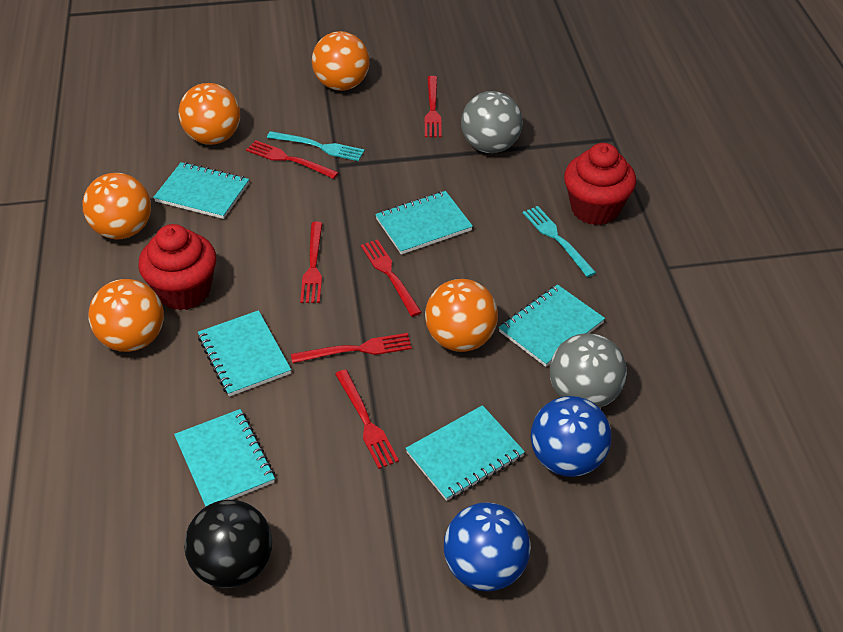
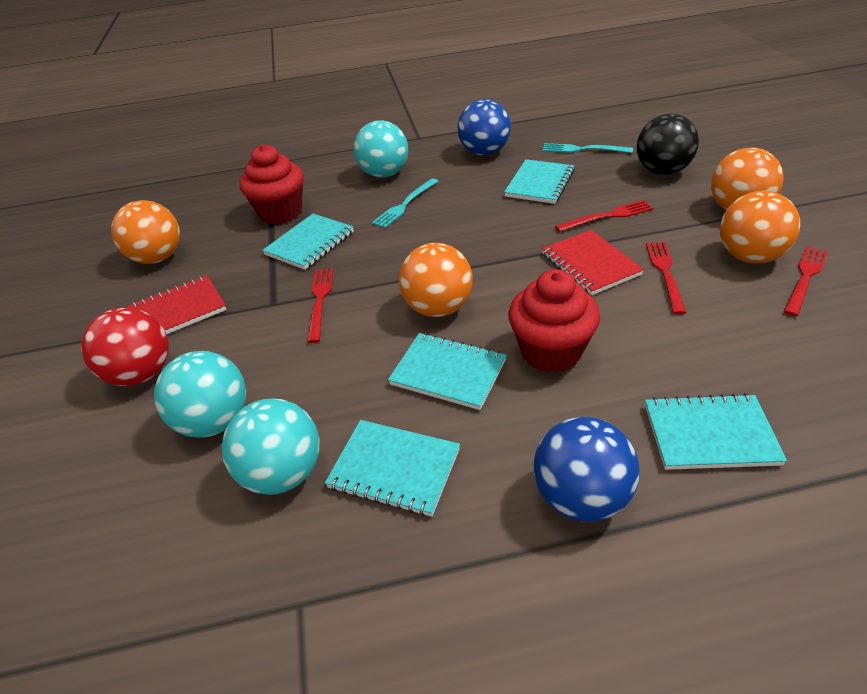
grey ball: [461,91,523,153] [550,333,627,408] = 2 -> none = 0
orange ball: [82,173,151,239] [89,279,164,352] [179,83,240,145] [312,31,370,91] [425,279,498,352] = 5 -> [111,200,180,264] [399,243,473,317] [711,147,784,210] [720,191,800,263] = 4
red ball: none = 0 -> [81,308,169,386] = 1
red fork: [246,140,339,179] [291,333,412,363] [300,222,322,303] [335,369,399,469] [361,239,422,317] [425,76,442,137] = 6 -> [307,268,334,343] [555,200,653,232] [646,242,686,315] [784,246,828,316] = 4
red notebook: none = 0 -> [127,275,227,334] [542,230,644,295] = 2
turquoise ball: none = 0 -> [154,351,246,438] [222,399,320,495] [354,120,408,178] = 3
turquoise notebook: [153,162,249,219] [174,409,275,506] [198,310,291,397] [375,191,473,255] [405,405,525,501] [499,284,605,367] = 6 -> [262,214,354,270] [325,420,460,517] [388,333,507,410] [504,159,575,204] [645,393,787,470] = 5

